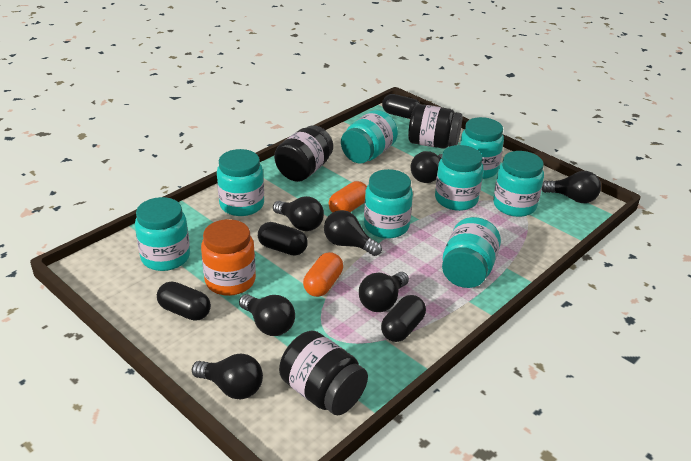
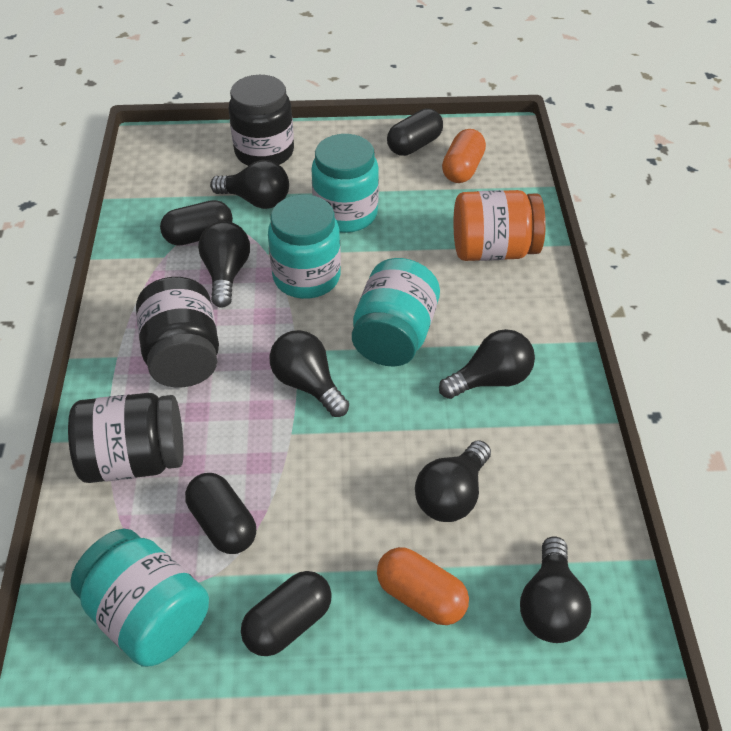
black light bulb: [192,353,263,399] [239,294,295,336] [273,196,324,231] [324,210,382,256] [359,272,409,312] [411,151,442,183] [542,171,601,203] = 7 -> [198,221,250,308] [210,160,289,209] [269,330,349,417] [415,440,491,522] [439,329,535,399] [520,537,591,643] = 6
turquoise jar: [135,197,190,271] [217,149,264,216] [341,110,398,164] [364,169,413,238] [435,145,484,211] [442,217,501,288] [460,117,504,179] [493,151,544,217] = 8 -> [70,529,209,667] [268,195,341,299] [311,134,379,233] [352,258,440,367] = 4

